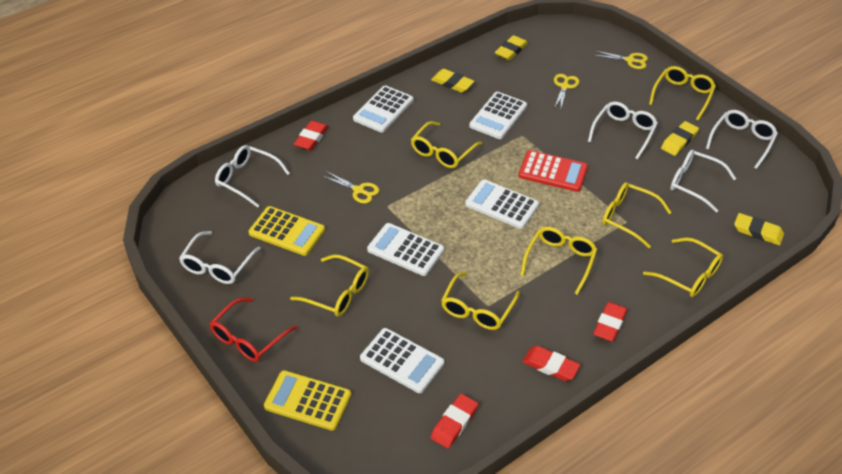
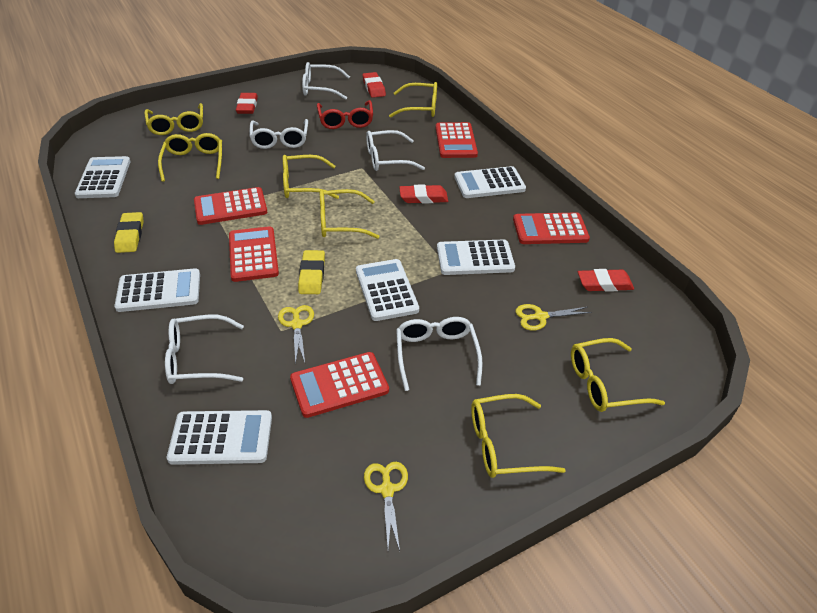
red calculator: [518,150,588,192] = 1 -> [194,187,267,225] [229,226,279,282] [290,352,389,418] [436,122,478,158] [513,212,590,244] = 5
white calculator: [353,85,413,133] [360,328,444,393] [367,223,444,276] [465,179,539,229] [469,92,527,139] = 5 -> [75,156,130,198] [114,268,200,312] [167,410,272,465] [356,259,419,321] [437,239,515,275] [454,166,526,198] = 6
yellow calculator: [249,206,325,256] [264,370,351,431] = 2 -> none = 0
yellow eraser: [431,69,474,93] [495,35,528,60] [661,121,699,156] [734,213,784,246] = 4 -> [114,212,144,253] [298,250,325,294] = 2

